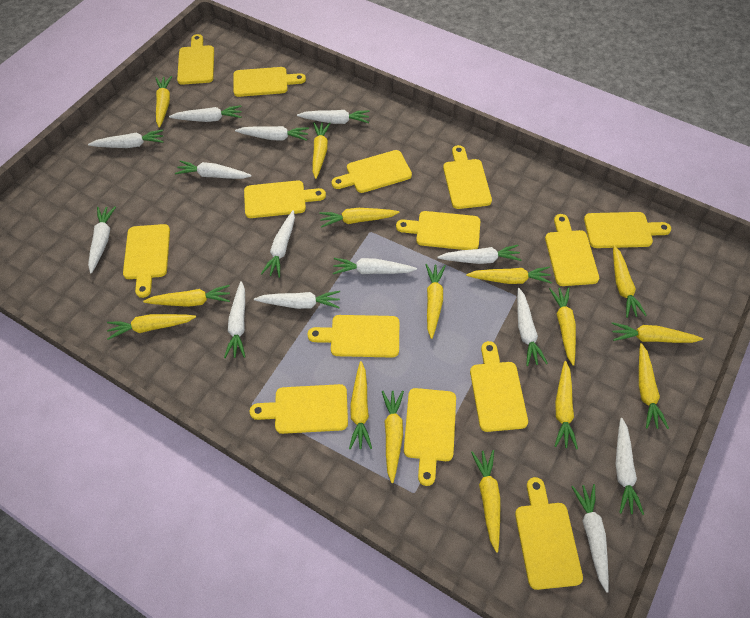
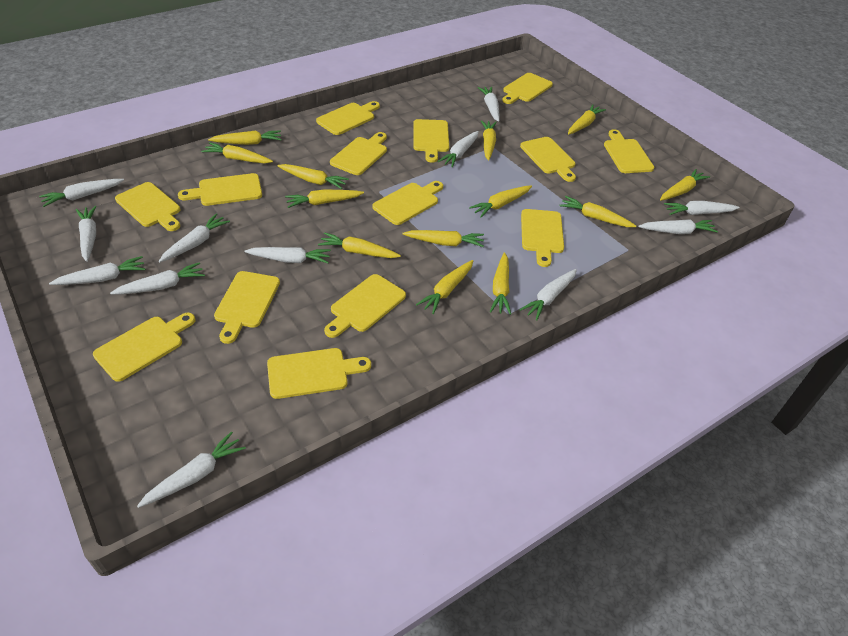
white carrot: [88,130,164,148] [88,207,116,273] [169,105,242,122] [175,160,252,179] [224,281,246,358] [235,126,309,141] [254,291,340,309] [261,210,295,278] [297,110,369,124] [333,258,417,274] [437,245,521,264] [517,288,548,366] [572,484,609,593] [616,418,644,515] = 14 -> [39,179,124,207] [49,256,145,285] [76,206,97,262] [110,262,205,295] [137,431,246,508] [159,214,230,262] [244,247,331,263] [438,131,479,167] [478,86,500,122] [519,269,577,321] [639,219,718,234] [664,201,740,215] = 12
yellow carrot: [107,314,196,340] [143,285,230,307] [156,76,172,128] [313,122,331,179] [319,208,400,228] [349,361,372,450] [382,391,404,483] [426,264,445,339] [466,267,552,284] [471,450,501,553] [549,287,576,366] [555,361,578,450] [611,322,703,343] [613,245,647,318] [639,343,669,429] = 15 -> [201,142,273,163] [208,130,282,145] [277,164,349,189] [285,189,364,208] [318,232,401,258] [402,230,484,247] [416,260,473,314] [469,185,532,217] [481,120,497,161] [490,252,511,315] [560,196,636,227] [568,104,606,135] [660,169,710,201] = 13

